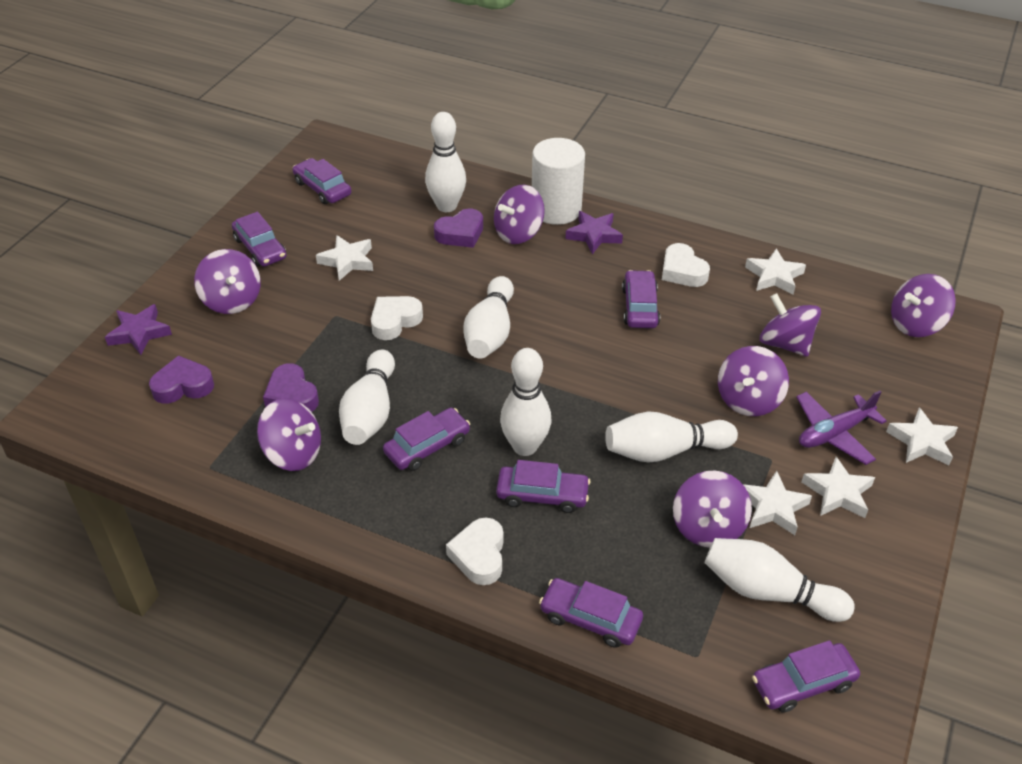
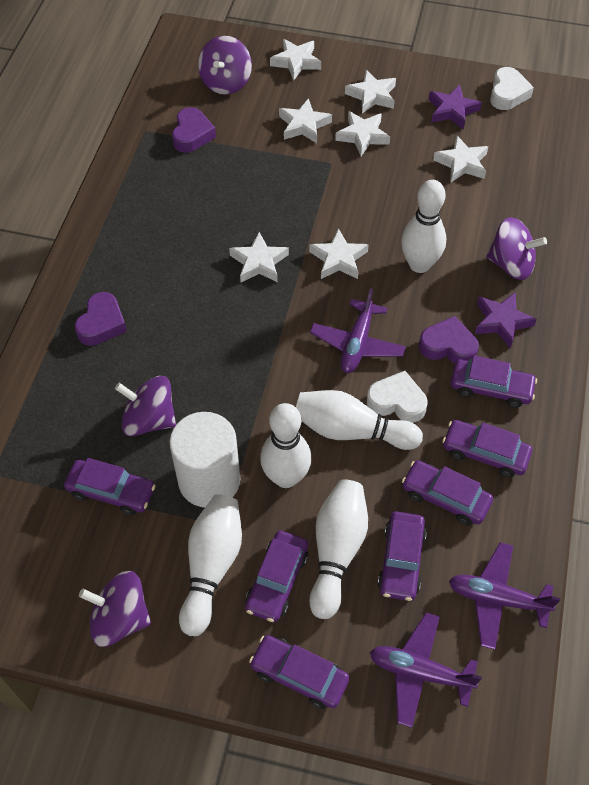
purple plane: [796,391,887,465] = 1 -> [310,288,406,373] [370,613,482,728] [449,542,560,650] = 3
purple spinning top: [194,249,261,314] [257,398,321,471] [494,185,545,244] [673,470,752,548] [718,346,789,416] [760,293,821,357] [891,274,956,337] = 7 -> [79,571,151,647] [115,376,176,436] [198,36,252,95] [486,217,547,280] = 4
white bowling pin: [339,349,395,445] [425,112,466,212] [463,276,514,358] [500,348,551,456] [605,411,738,463] [705,538,855,622] = 6 -> [179,494,242,636] [260,403,312,488] [296,390,423,450] [309,479,368,619] [401,180,446,273] = 5
white heart: [371,296,423,340] [446,518,503,585] [662,243,710,287] = 3 -> [367,371,427,423] [490,67,534,110] = 2
white star: [316,235,373,281] [743,471,812,535] [745,249,806,294] [802,457,875,518] [886,407,958,465] = 5 -> [229,232,289,282] [270,39,321,80] [279,98,332,143] [309,228,369,279] [335,111,390,156] [345,70,396,113] [433,136,488,182] = 7

